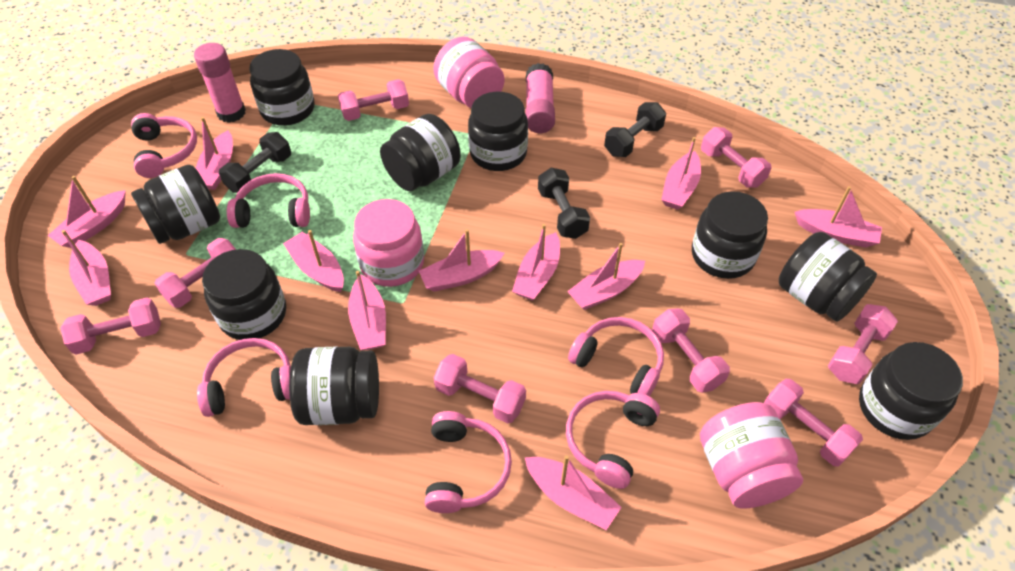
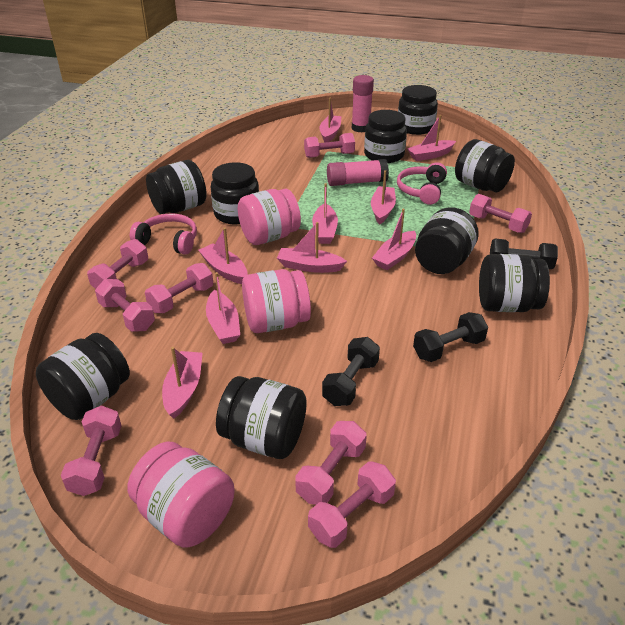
pink boat: [47,176,126,248] [62,230,111,306] [196,117,233,190] [283,230,344,292] [348,271,386,350] [419,229,504,292] [512,224,560,301] [525,455,622,530] [567,243,645,310] [661,137,701,210] [795,186,882,248] = 11 -> [162,347,203,419] [198,228,247,284] [206,272,240,344] [277,222,347,273] [312,183,338,244] [319,98,341,142] [371,170,396,225] [372,209,416,270] [407,115,456,161] = 9
pink headphones: [131,113,197,178] [197,338,291,417] [227,173,310,228] [425,411,512,513] [566,391,660,489] [568,317,664,397] = 6 -> [130,214,197,255] [397,162,447,205] = 2

